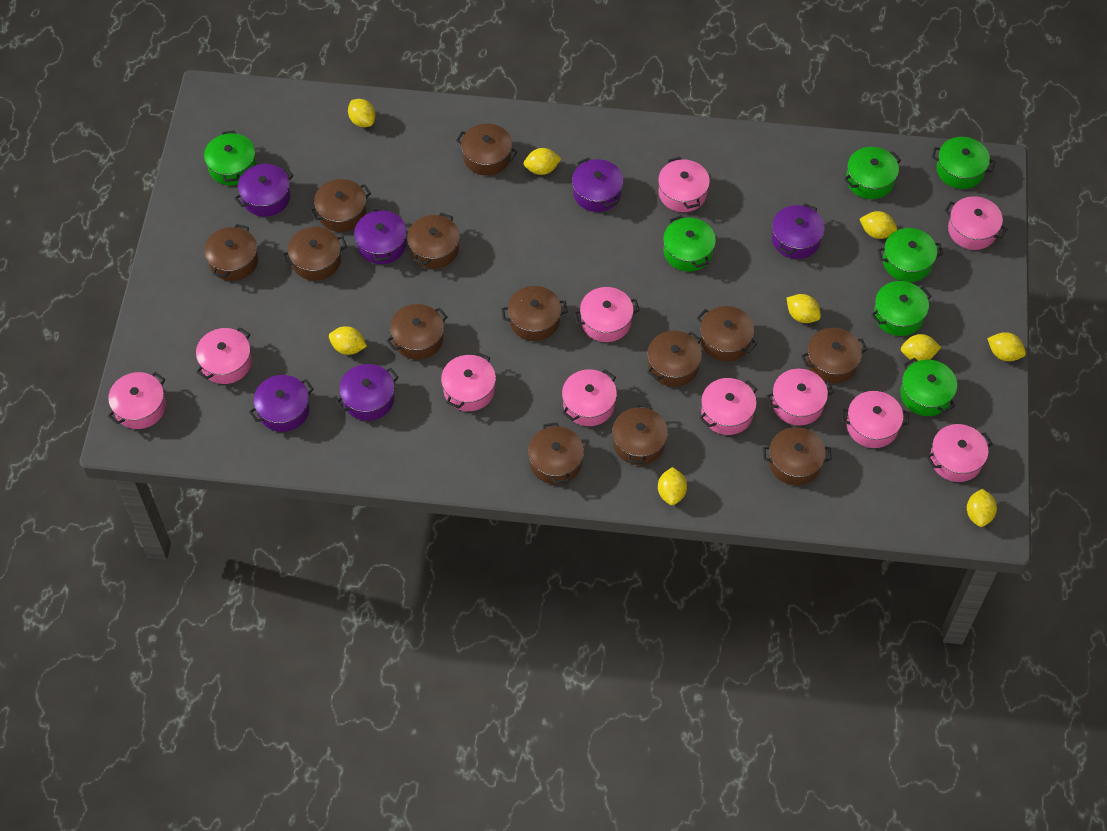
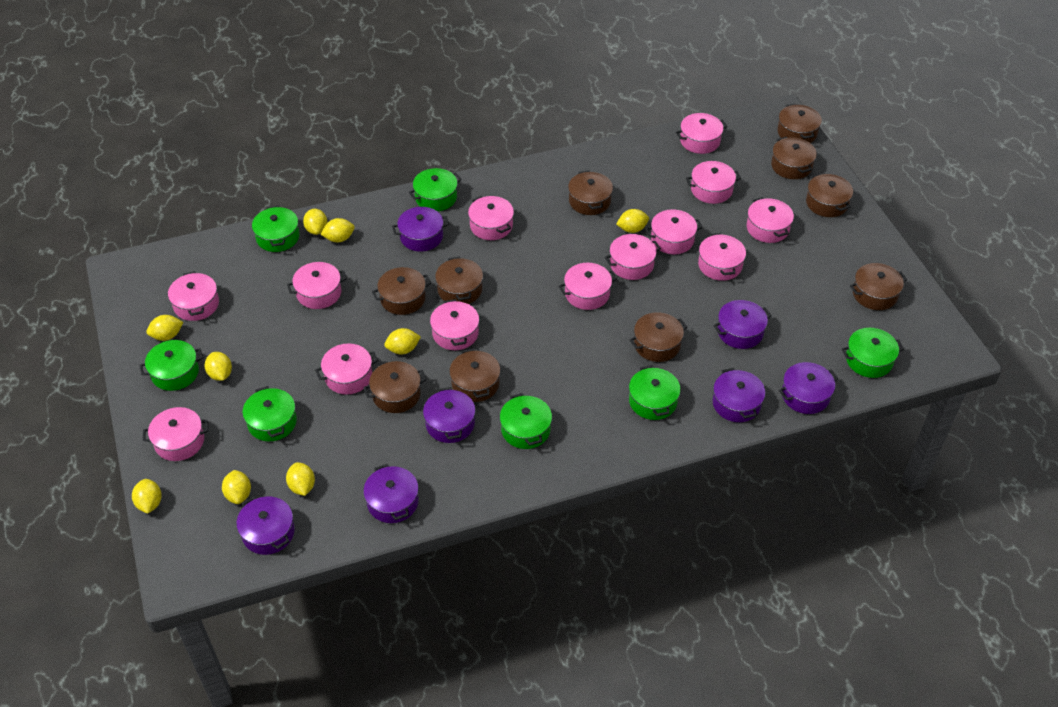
brown pot: [204,224,258,281] [282,227,347,281] [310,179,371,232] [386,304,448,360] [407,212,460,269] [456,123,517,176] [501,286,568,341] [528,422,584,484] [612,404,668,465] [647,331,702,387] [697,306,757,362] [763,427,832,485] [801,328,868,384] = 13 -> [363,361,427,413] [372,267,431,315] [435,257,483,304] [449,348,501,402] [568,170,613,215] [630,312,687,362] [771,137,817,179] [777,104,822,143] [806,173,853,217] [850,263,907,310] = 10
pink pot: [108,372,166,429] [196,327,252,384] [441,352,496,411] [562,369,617,426] [573,287,640,342] [658,157,710,212] [700,378,757,435] [766,369,834,425] [841,391,909,448] [927,424,993,482] [945,196,1007,250] = 11 -> [143,407,208,461] [168,271,219,321] [287,262,347,309] [315,343,378,395] [430,299,479,350] [468,196,514,240] [559,263,617,310] [605,234,661,280] [645,209,703,254] [676,113,727,154] [686,161,741,204] [698,233,746,281] [747,197,794,243] = 13
purple pot: [234,164,294,217] [249,375,314,432] [335,364,399,421] [354,207,407,264] [572,157,623,212] [772,203,825,259] = 6 -> [236,496,295,555] [363,464,419,523] [392,207,449,252] [423,387,476,443] [713,300,772,349] [713,368,765,422] [779,362,839,414] = 7

